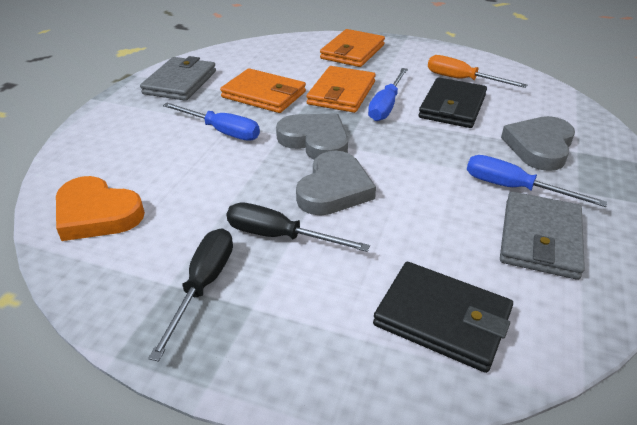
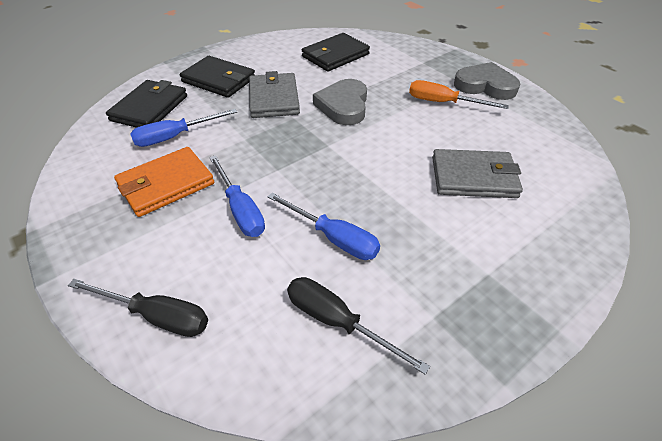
black wallet: [373,262,513,373] [418,77,487,128] = 2 -> [106,80,187,128] [180,56,255,98] [302,33,370,72] = 3
grey heart: [276,113,348,160] [296,151,376,216] [501,116,575,171] = 3 -> [313,79,367,125] [454,62,520,100] = 2
orange heart: [56,176,145,241] = 1 -> none = 0
orange wallet: [220,68,306,113] [306,66,376,113] [320,29,385,67] = 3 -> [114,147,214,217] = 1

